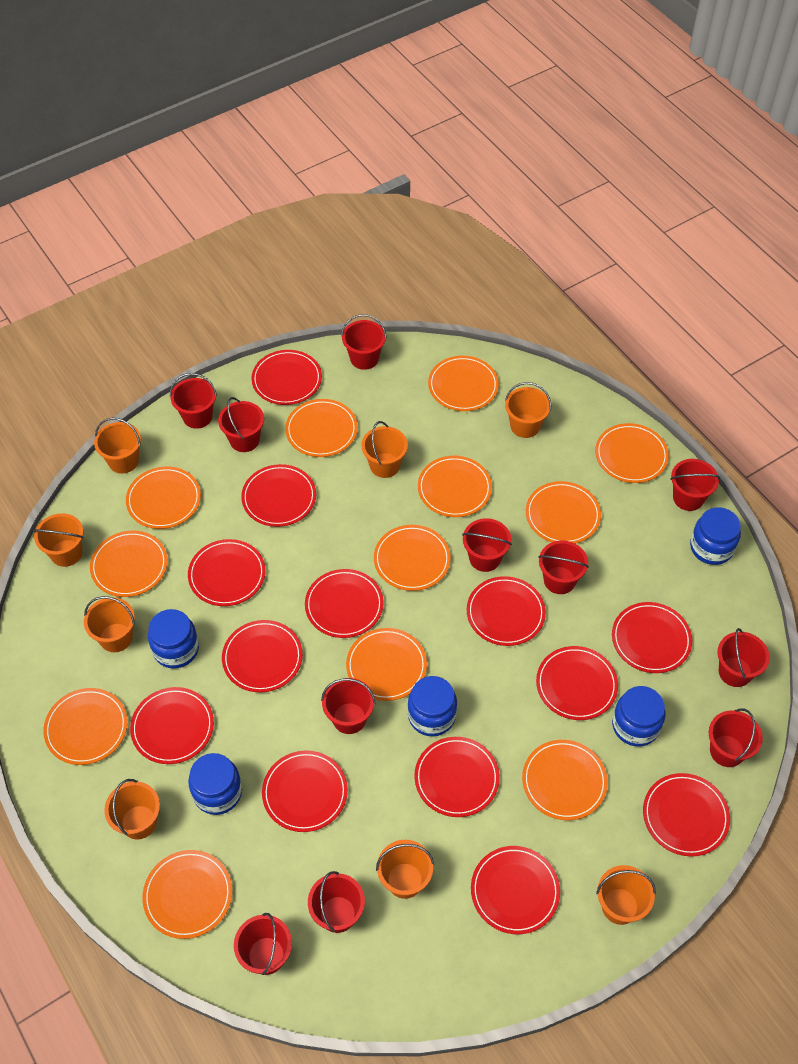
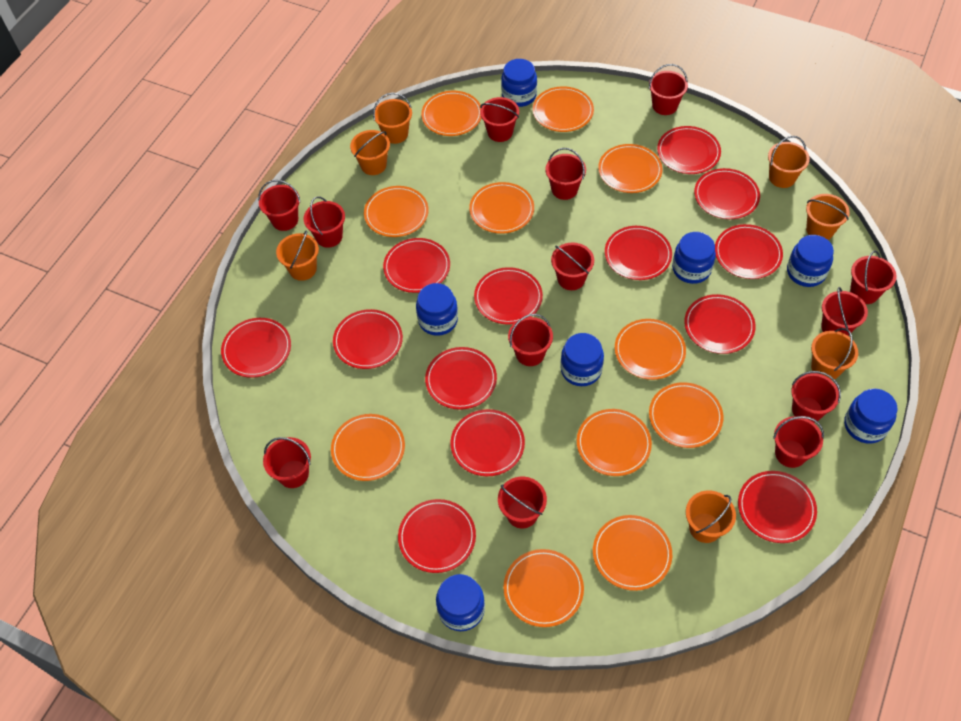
blue jar: [148,609,199,669] [188,753,242,815] [408,676,457,736] [612,686,666,747] [690,507,741,565] = 5 -> [416,283,458,336] [436,574,485,631] [501,59,537,107] [560,333,604,386] [672,232,716,284] [787,235,834,287] [844,388,898,444] = 7
orange bucket: [33,513,84,567] [84,596,135,652] [94,418,141,474] [104,779,160,839] [361,421,408,478] [376,840,434,899] [505,382,551,438] [596,865,656,925] = 8 -> [276,230,319,281] [350,130,390,175] [373,92,412,144] [686,491,736,543] [768,136,810,188] [806,194,850,240] [811,328,858,379] = 7
orange plate: [43,688,128,765] [90,531,168,597] [126,467,201,529] [142,850,232,939] [285,399,358,457] [346,628,427,701] [374,525,451,591] [418,456,492,517] [428,356,499,411] [522,740,608,820] [526,481,601,544] [595,423,669,483] = 12 -> [331,414,405,481] [364,186,429,237] [421,91,481,136] [469,182,534,234] [503,549,584,627] [533,86,594,132] [577,409,652,476] [593,515,672,591] [598,144,663,193] [615,319,686,380] [649,382,723,448] = 11
red bucket: [170,373,217,429] [218,397,264,452] [234,913,292,975] [308,871,365,933] [321,678,376,734] [341,314,387,370] [462,518,512,572] [538,540,589,594] [670,459,720,511] [709,708,763,767] [718,628,770,687] = 11 -> [258,180,300,231] [263,437,311,488] [304,196,345,248] [480,97,519,142] [498,477,547,528] [508,314,553,366] [545,148,586,200] [551,242,594,290] [649,64,688,115] [773,416,824,468] [791,371,841,423] [821,287,868,336] [850,250,896,304] = 13

